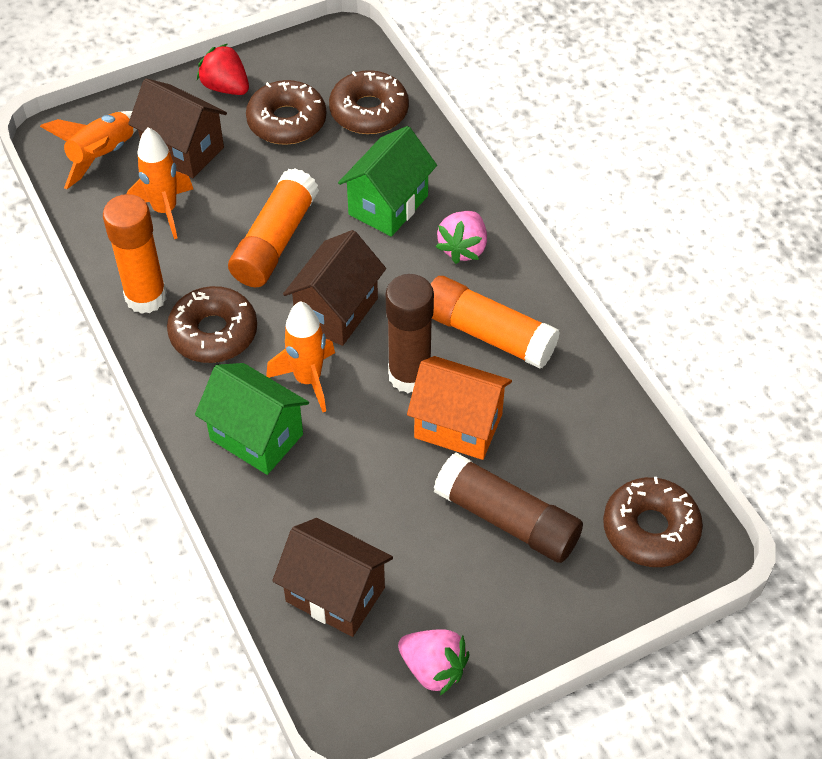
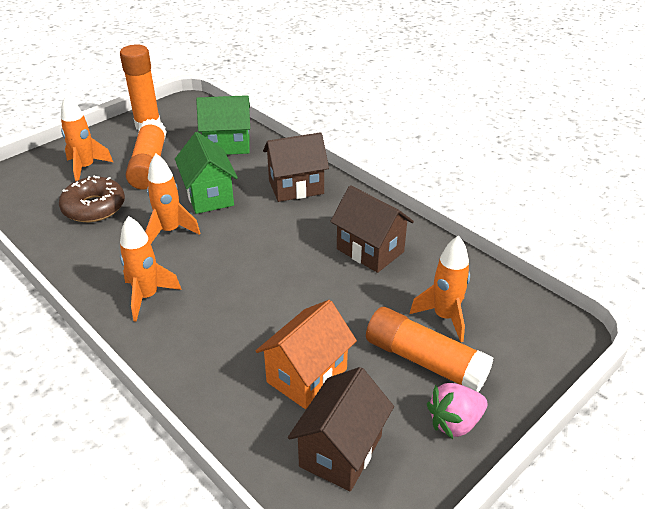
brown donut: [167,286,257,363] [246,80,326,145] [329,70,409,134] [603,477,703,567] = 4 -> [59,175,125,222] = 1
brown glue stick: [386,274,434,393] [434,453,583,563] = 2 -> none = 0
orange rocket: [40,111,137,189] [127,127,193,239] [266,301,335,412] = 3 -> [61,94,113,181] [120,216,182,322] [145,153,200,243] [410,236,470,342] = 4
pink strawberry: [398,629,470,695] [436,211,487,264] = 2 -> [427,383,488,439] = 1
red strawberry: [197,44,249,95] = 1 -> none = 0

